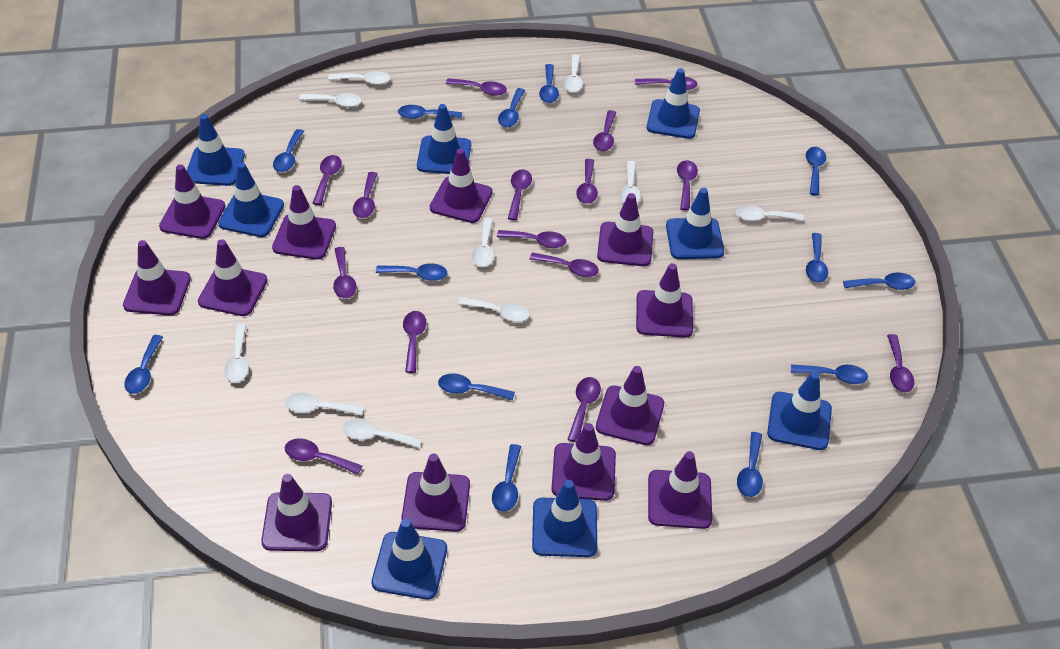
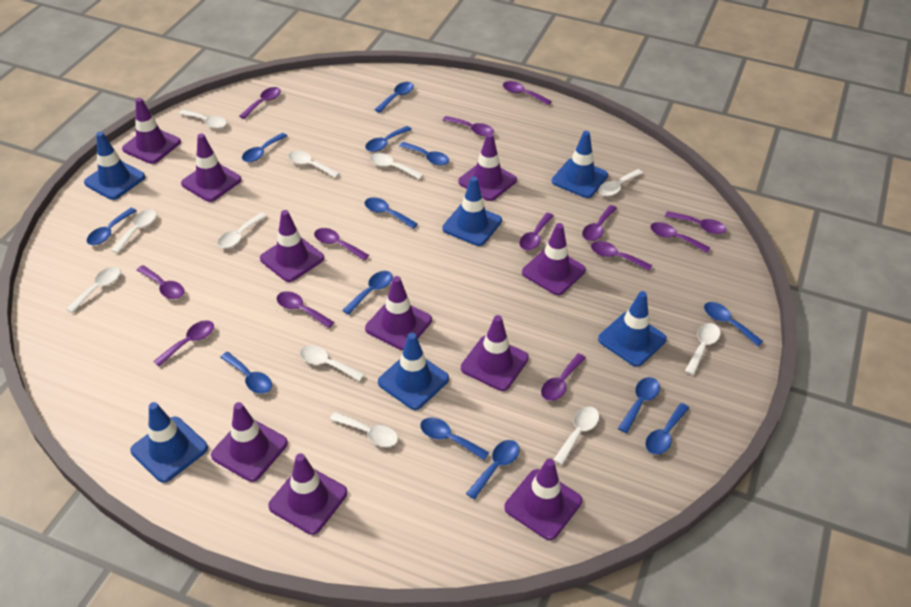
blue traffic cone: [187,114,245,186] [218,162,284,237] [372,519,447,600] [417,104,471,174] [532,480,597,557] [647,68,700,139] [666,188,724,259] [767,372,832,450] = 8 -> [84,132,145,200] [131,402,208,483] [378,333,449,410] [442,176,502,246] [552,131,608,198] [598,291,667,367] = 6
purple spoon: [285,439,362,475] [312,155,342,205] [333,247,356,298] [353,172,378,218] [403,311,426,373] [446,78,507,96] [497,230,566,248] [508,170,532,220] [529,252,599,277] [567,377,601,442] [576,159,598,204] [593,110,616,151] [635,77,697,90] [677,160,698,211] [887,334,914,392] = 15 -> [136,265,184,299] [153,320,214,367] [240,87,281,119] [277,291,334,328] [314,228,369,261] [443,116,494,136] [503,81,552,105] [519,213,554,250] [541,353,586,401] [582,205,617,241] [591,241,652,271] [650,222,711,253] [665,211,727,234] = 13
purple traffic cone: [123,240,191,316] [159,164,225,239] [198,239,268,316] [261,474,332,551] [272,185,336,260] [401,453,470,532] [430,148,493,223] [551,423,616,501] [596,366,664,445] [597,193,653,266] [636,263,693,338] [648,451,712,529] = 12 -> [122,98,181,164] [181,134,242,202] [211,402,288,482] [260,210,324,282] [268,453,347,535] [365,276,432,350] [458,133,517,201] [461,315,529,391] [504,459,582,540] [522,223,586,295] = 10
white spoon: [224,324,249,383] [285,393,364,416] [299,93,362,107] [328,71,391,85] [343,419,422,448] [458,297,530,322] [472,218,494,267] [563,55,583,93] [619,161,641,203] [736,205,804,221] = 10 -> [66,267,121,313] [111,209,156,254] [179,109,227,129] [218,212,267,248] [288,151,340,178] [300,345,365,381] [330,412,398,447] [370,153,423,179] [553,407,599,465] [599,169,643,196] [685,323,720,375] = 11

